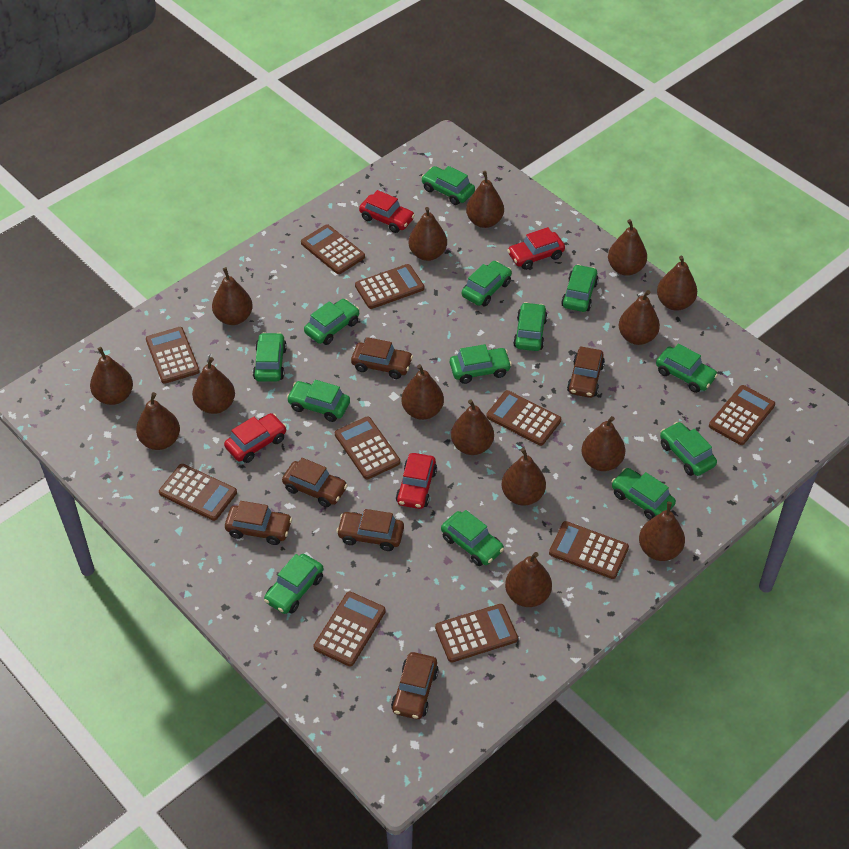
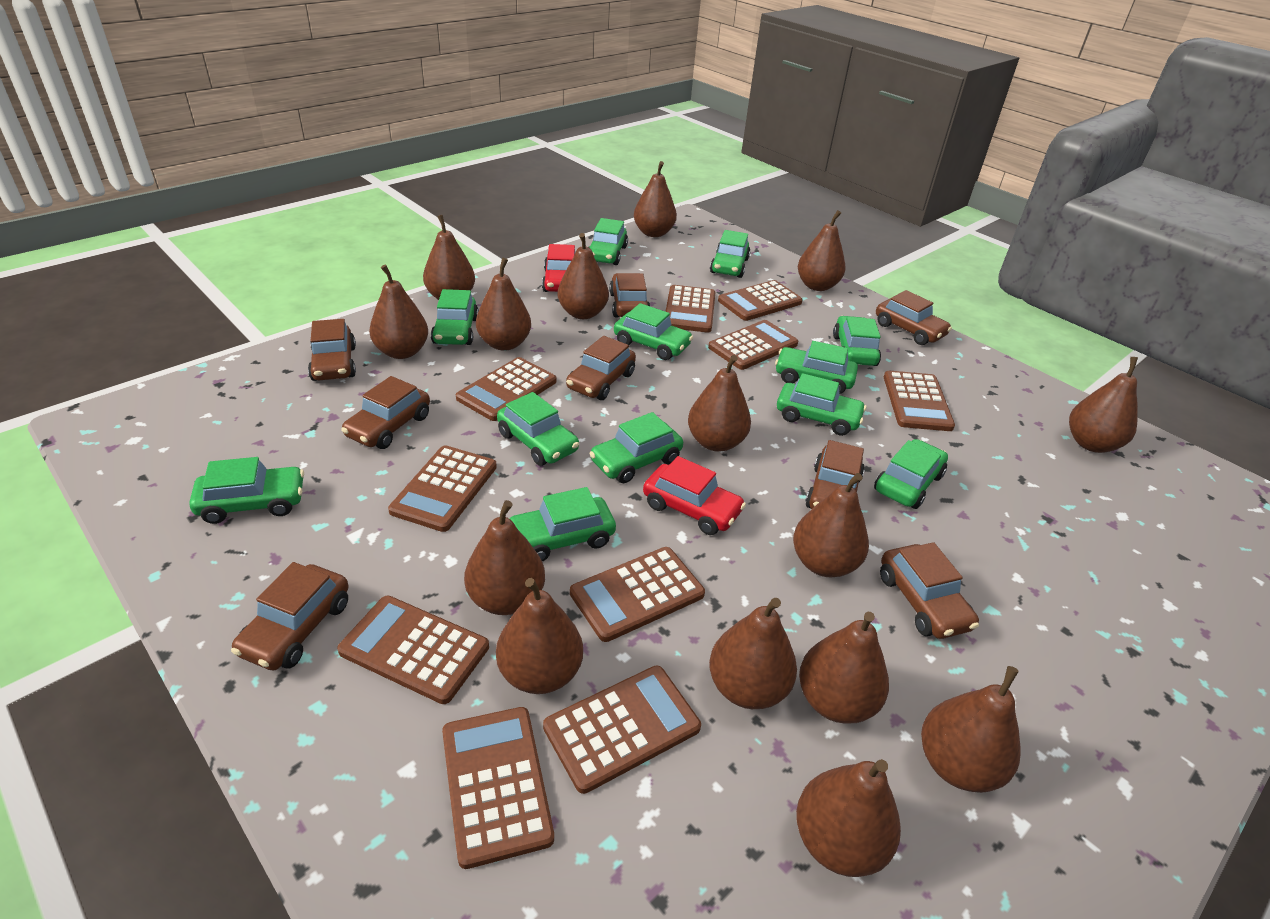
brown car: [225,501,292,545] [282,458,348,507] [336,509,404,551] [351,337,413,379] [391,652,439,719] [567,346,605,398] = 6 -> [231,562,348,671] [308,319,356,381] [341,376,430,449] [566,336,636,400] [609,273,651,318] [805,440,865,509] [876,290,952,345] [880,542,979,639] = 8
green car: [253,332,287,382] [264,554,324,614] [286,380,350,422] [304,299,360,345] [421,166,475,205] [441,510,504,566] [450,344,512,384] [462,261,512,306] [513,302,548,351] [561,264,599,312] [612,468,676,520] [656,344,718,393] [660,422,717,476] = 13 -> [189,457,304,524] [431,289,479,345] [497,392,579,466] [509,487,616,561] [589,218,628,265] [589,412,683,483] [614,303,693,360] [710,230,750,278] [775,341,858,394] [777,373,866,436] [833,316,881,366] [874,439,948,509] = 12
red car: [224,413,287,463] [359,190,415,233] [396,453,437,509] [507,227,565,270] = 4 -> [542,244,575,292] [643,456,746,535] = 2

